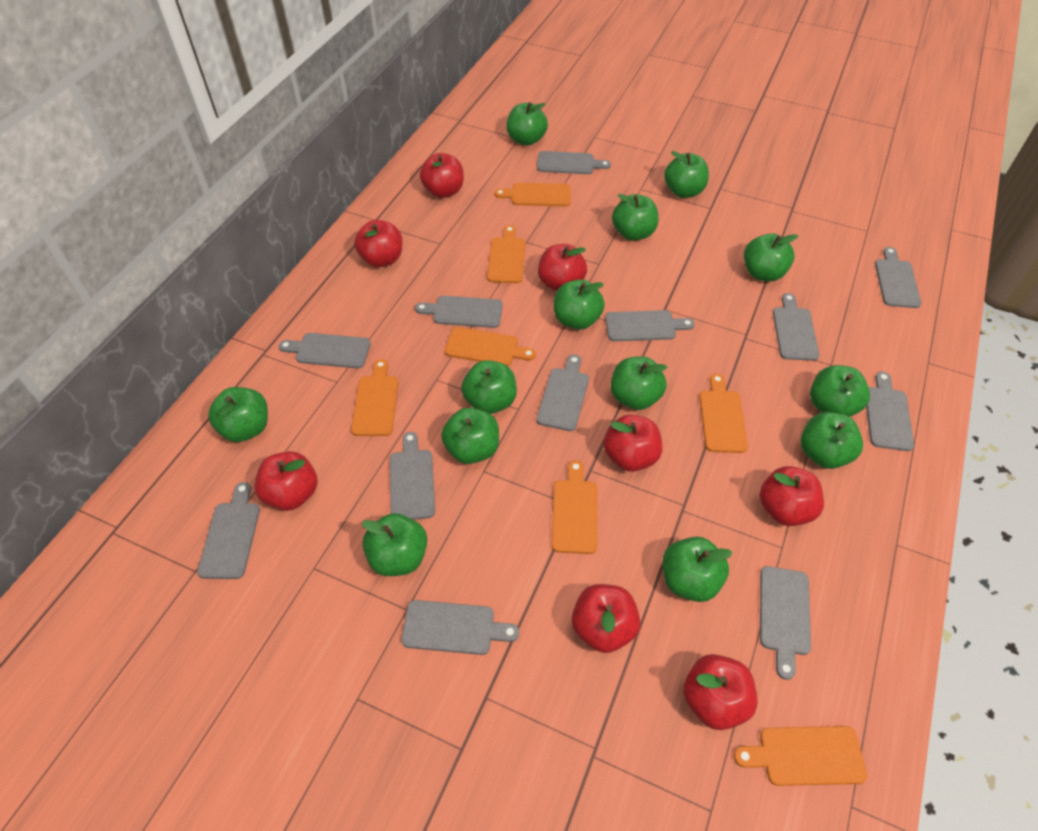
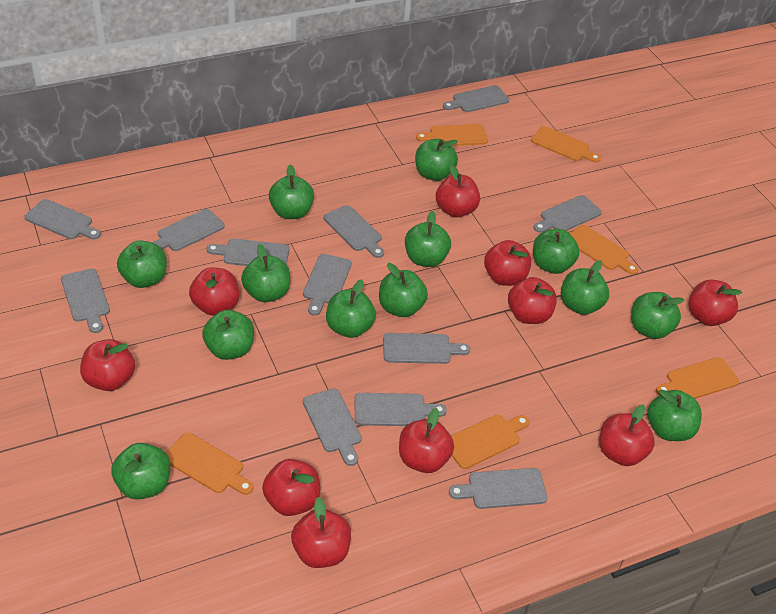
orange cutting board: [351,359,398,436] [445,327,536,366] [487,225,525,283] [494,183,570,206] [552,460,597,554] [699,373,748,453] [734,726,867,786] = 7 -> [166,432,253,495] [416,124,488,146] [451,415,530,469] [531,126,601,163] [570,225,638,275] [656,357,739,399] = 6
red apple: [254,451,317,511] [354,220,402,267] [420,153,464,198] [538,244,587,291] [572,584,640,653] [603,415,662,472] [683,654,758,730] [760,466,824,526] = 8 -> [80,339,135,391] [189,268,239,316] [262,459,320,516] [291,497,351,568] [399,408,454,473] [436,164,480,218] [484,240,531,286] [508,277,557,324] [599,404,655,466] [688,279,742,326] = 10

